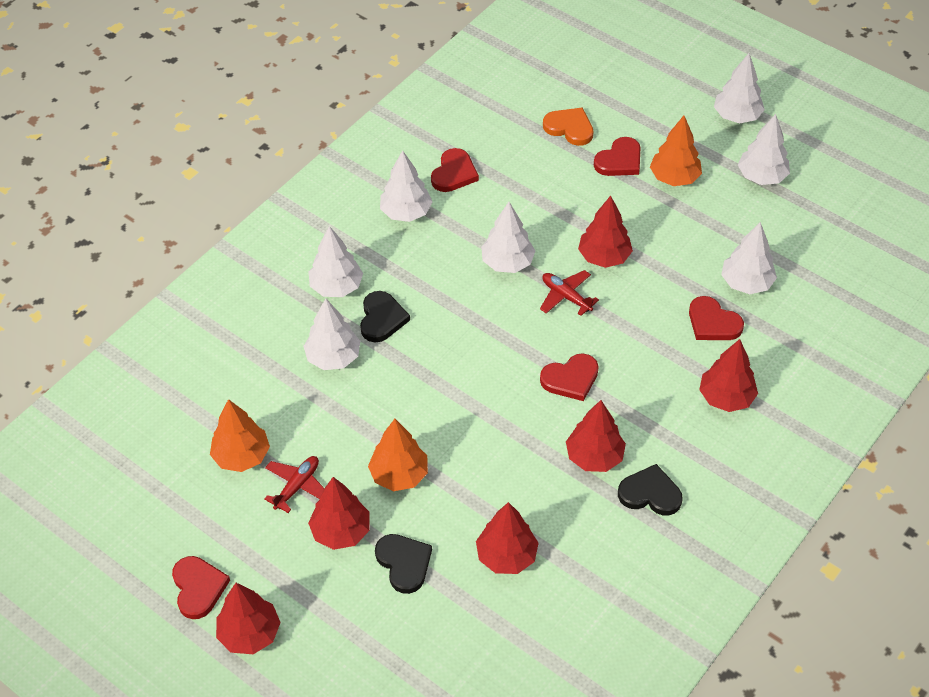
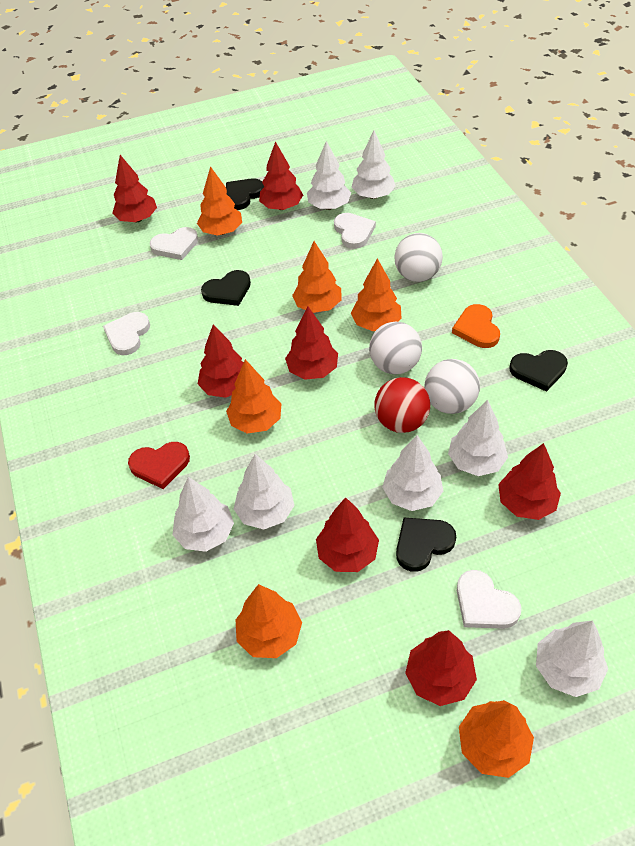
black heart: [360,291,410,342] [375,534,432,594] [618,464,683,516] = 3 -> [201,270,251,306] [226,178,264,210] [396,518,456,572] [509,350,568,392] = 4
orange tree: [210,399,270,472] [368,419,428,491] [650,116,702,186] = 3 -> [197,166,242,236] [226,359,281,434] [235,584,302,658] [292,241,341,313] [351,258,402,331] [459,700,534,778] = 6
red ball: none = 0 -> [374,377,430,433] = 1
red heart: [172,556,230,619] [431,148,479,192] [540,353,599,401] [594,137,640,176] [689,296,744,340] = 5 -> [128,442,190,489] = 1
red plane: [264,456,324,513] [540,270,599,316] = 2 -> none = 0
red tree: [216,583,281,654] [308,477,370,550] [476,502,539,574] [566,400,626,472] [578,195,633,268] [699,339,758,412] = 6 -> [112,155,157,222] [198,324,244,398] [259,141,303,210] [285,307,338,380] [316,497,379,572] [405,630,477,706] [498,443,561,520] = 7
white ball: none = 0 -> [369,322,422,374] [394,233,443,282] [424,359,480,414] = 3
white heart: none = 0 -> [103,312,150,355] [150,227,198,260] [334,213,376,249] [457,570,521,629] = 4

